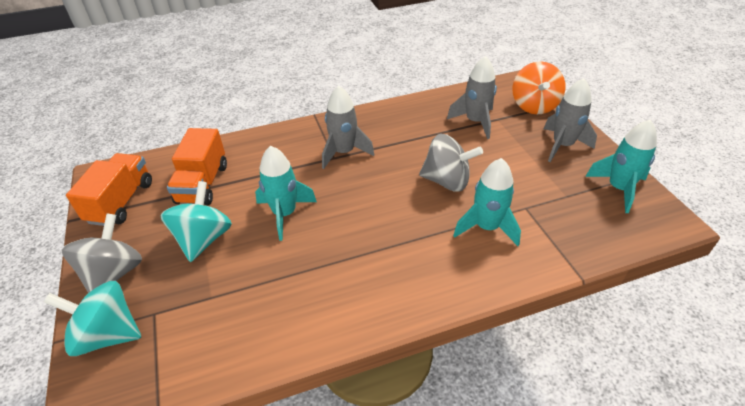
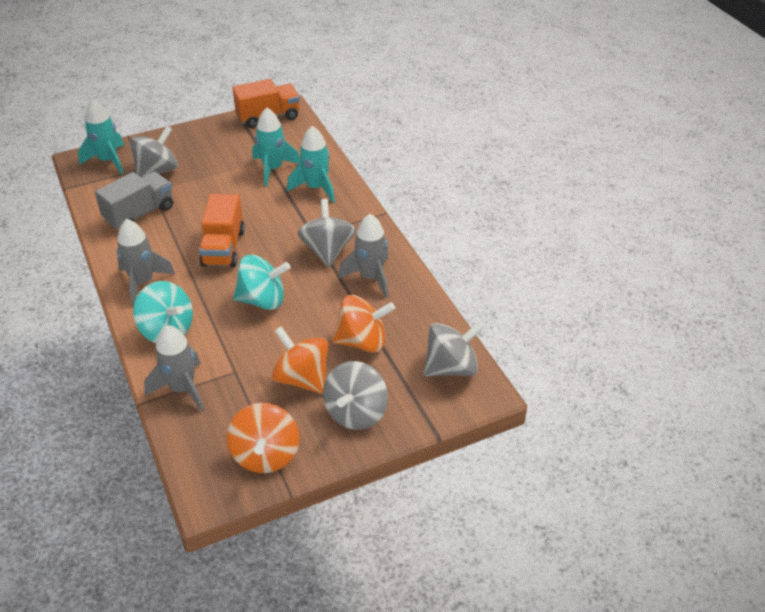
grey spinning top: [61,214,142,293] [419,134,483,192] = 2 -> [130,126,178,177] [297,199,355,267] [323,361,388,430] [423,321,484,377] = 4
grey truck: none = 0 -> [95,171,173,230] = 1
orange spinning top: [512,61,566,114] = 1 -> [227,403,299,473] [272,327,328,394] [332,295,395,352] = 3

